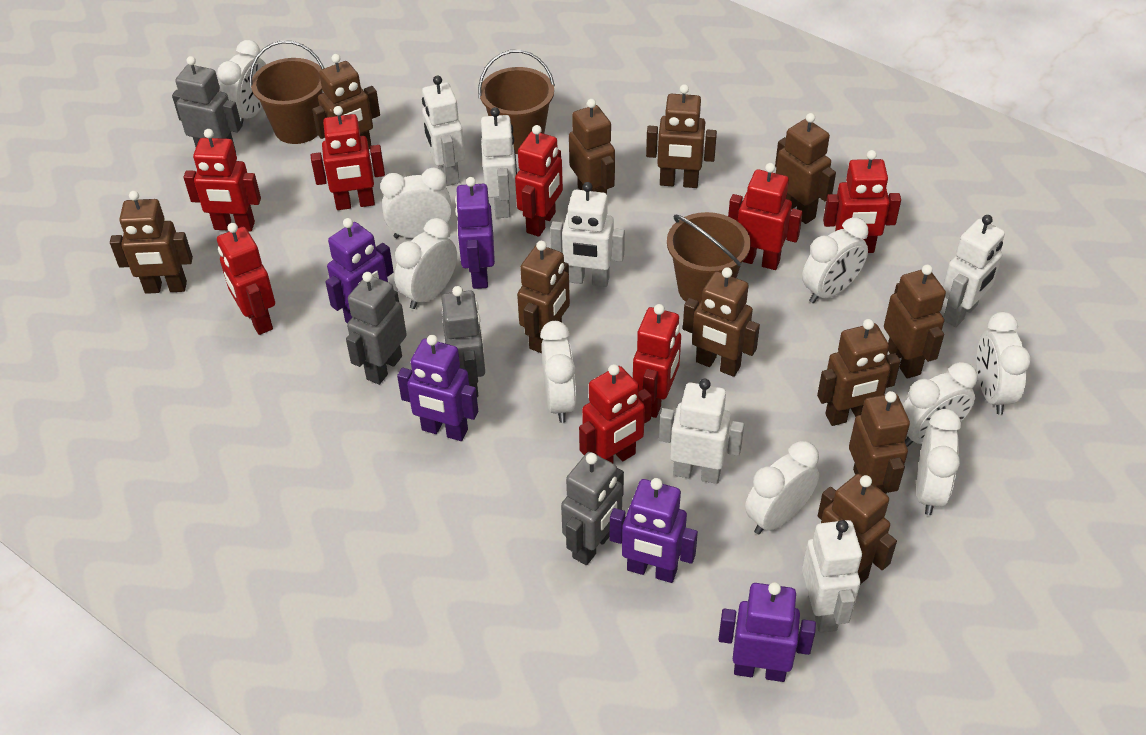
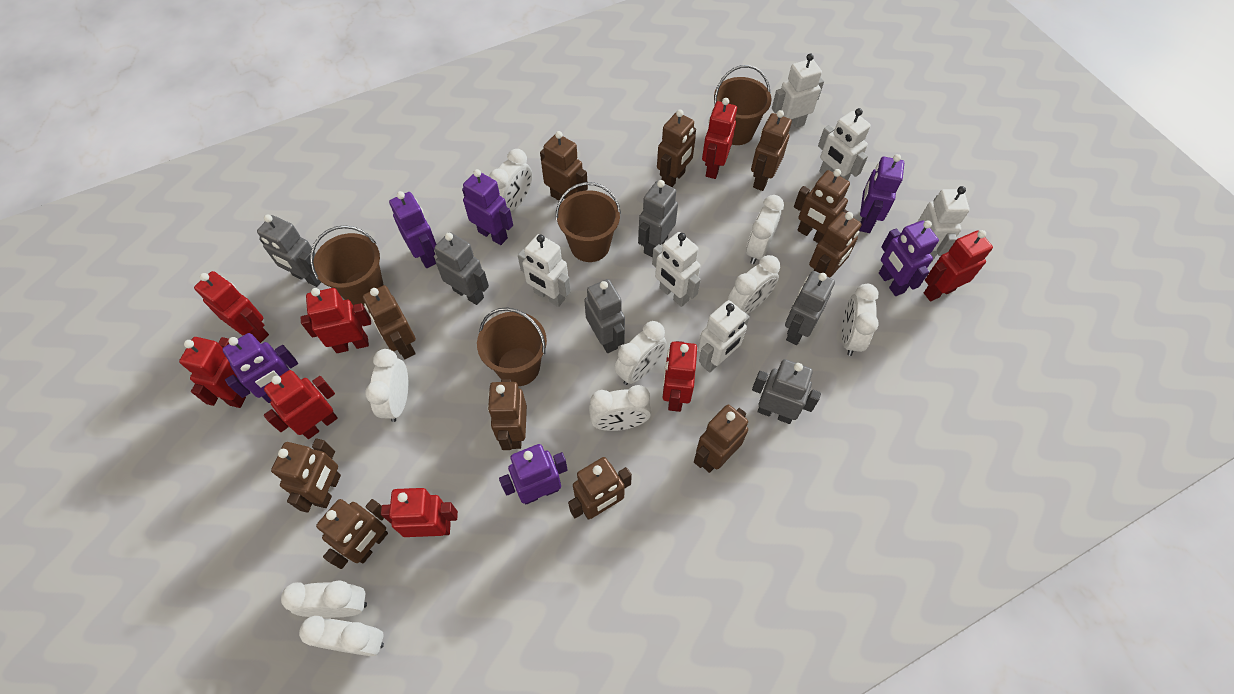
brown bucket: [249,40,324,144] [478,50,555,154] [667,212,751,304] = 3 -> [310,225,383,306] [477,308,547,386] [556,182,621,262] [714,65,772,145] = 4
grey robot: [172,56,242,152] [346,272,407,385] [441,286,485,397] [561,452,624,565] = 4 -> [257,214,321,287] [434,232,489,305] [584,279,625,353] [638,180,678,257] [752,359,821,424] [785,271,835,345] = 6
purple robot: [325,218,394,324] [397,335,478,441] [455,177,495,289] [610,478,698,583] [718,582,816,682] = 5 -> [222,333,298,403] [389,191,436,268] [462,169,513,245] [499,444,568,504] [859,154,904,233] [879,220,939,296] = 6

